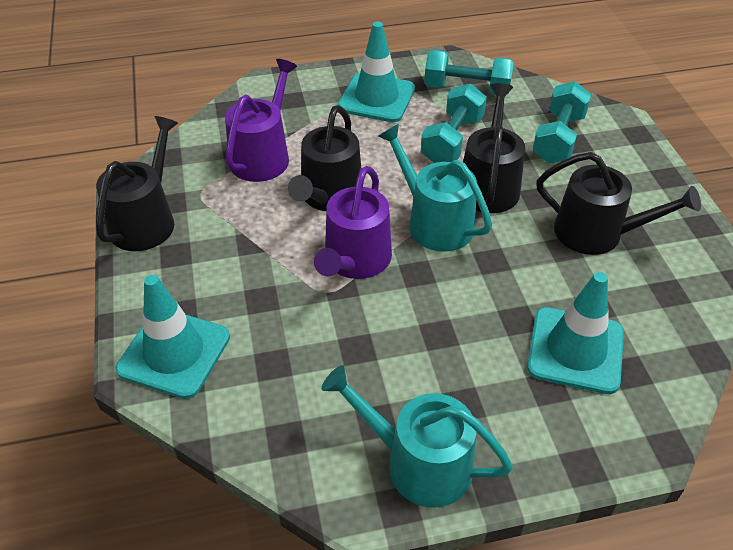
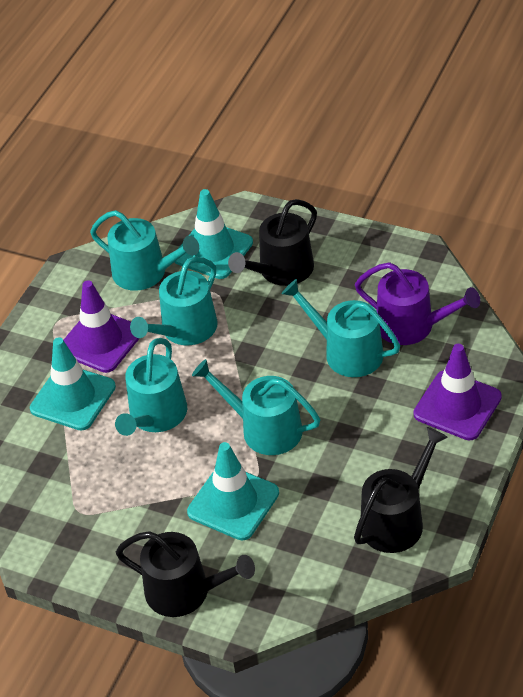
black watering can: [96,116,178,251] [288,105,361,211] [463,83,525,213] [536,152,701,255] = 4 -> [116,531,255,617] [228,199,317,286] [354,427,448,553] = 3
purple traffic cone: none = 0 -> [64,280,140,373] [413,344,502,440] = 2
purple watering can: [225,59,297,182] [314,166,392,279] = 2 -> [355,262,480,345] = 1
turquoise dumbbell: [421,83,487,163] [424,50,514,95] [532,81,592,163] = 3 -> none = 0
turquoise watering can: [322,365,513,508] [378,124,492,252] = 2 -> [90,210,199,291] [115,338,187,436] [130,257,218,345] [192,359,320,455] [282,279,400,377] = 5

